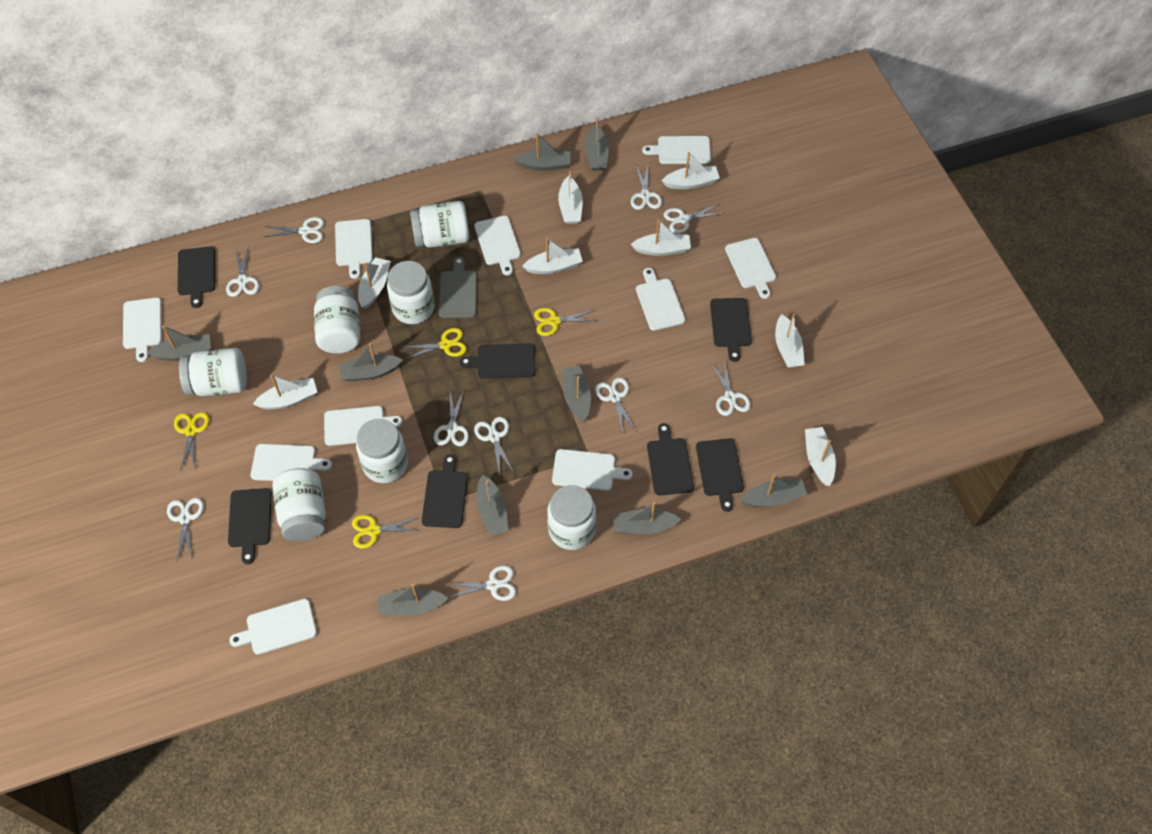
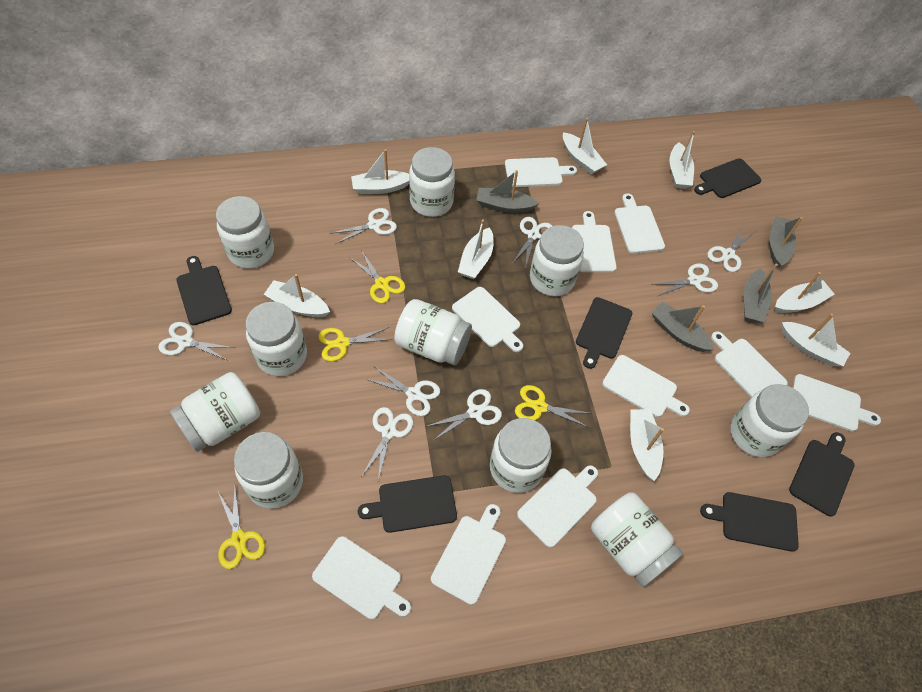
black cutting board: [178,246,215,308] [228,488,272,564] [422,454,468,528] [460,343,535,379] [647,423,694,495] [696,439,744,512] [710,298,752,362] = 7 -> [176,256,232,325] [358,475,457,533] [576,297,632,369] [694,158,761,198] [700,492,799,552] [789,432,855,517] = 6
grey boat: [147,325,211,361] [339,343,403,381] [378,584,448,616] [476,475,508,536] [513,133,571,171] [562,366,591,422] [585,118,609,171] [613,502,681,534] [740,475,807,507] = 9 -> [476,170,539,213] [651,302,714,352] [744,264,778,323] [770,216,803,268] = 4
grey cutting board: [439,257,477,318] = 1 -> none = 0
white jar: [179,348,247,396] [272,468,326,541] [314,286,360,354] [356,419,408,483] [387,261,435,324] [410,201,469,248] [547,485,596,550] = 7 -> [170,372,260,452] [216,196,274,269] [234,432,303,509] [246,302,307,376] [394,299,472,365] [409,147,455,217] [490,418,552,493] [530,225,584,296] [591,492,683,587] [730,384,809,457] = 10
white scissors: [167,498,204,560] [226,248,259,297] [265,217,324,243] [434,390,469,446] [448,566,516,601] [474,417,514,476] [595,377,636,434] [631,165,662,210] [664,204,724,234] [711,359,751,416] = 10 -> [159,322,235,360] [330,208,397,244] [362,407,413,481] [366,367,440,416] [425,389,502,441] [512,217,552,269] [654,263,718,296] [707,225,754,272] = 8

